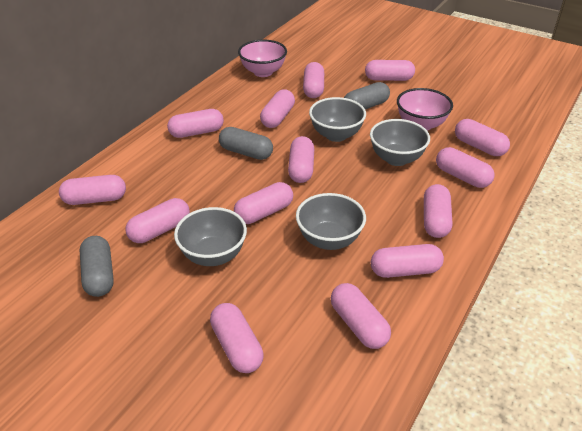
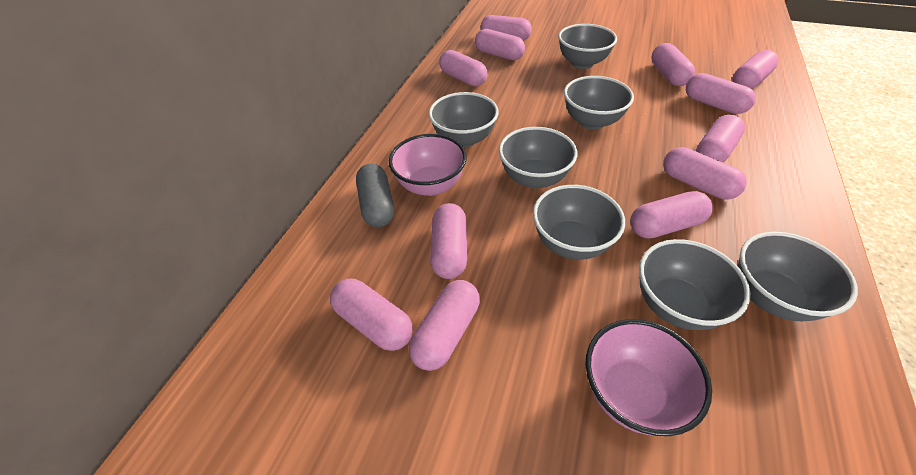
grey bowl: [174,207,247,266] [296,193,366,250] [309,97,366,142] [370,119,430,166] = 4 -> [429,92,499,148] [499,127,577,189] [533,185,625,260] [558,24,617,69] [564,76,634,130] [639,239,750,330] [738,232,858,321] = 7
grey capsule: [80,236,114,297] [219,127,273,160] [344,82,390,109] = 3 -> [356,164,394,227] = 1
pink capsule: [59,175,126,205] [125,198,190,243] [167,109,224,138] [210,303,264,373] [234,182,293,224] [260,89,295,128] [288,136,314,183] [303,62,324,98] [331,283,391,349] [365,60,415,81] [371,244,444,278] [424,184,452,238] [436,147,495,188] [455,119,510,156] = 14 -> [330,279,413,351] [409,280,480,371] [430,203,467,279] [439,50,488,87] [475,29,525,60] [481,15,532,41] [630,191,713,239] [651,43,695,86] [663,147,747,199] [686,73,756,114] [696,115,745,163] [733,50,779,89] = 12

